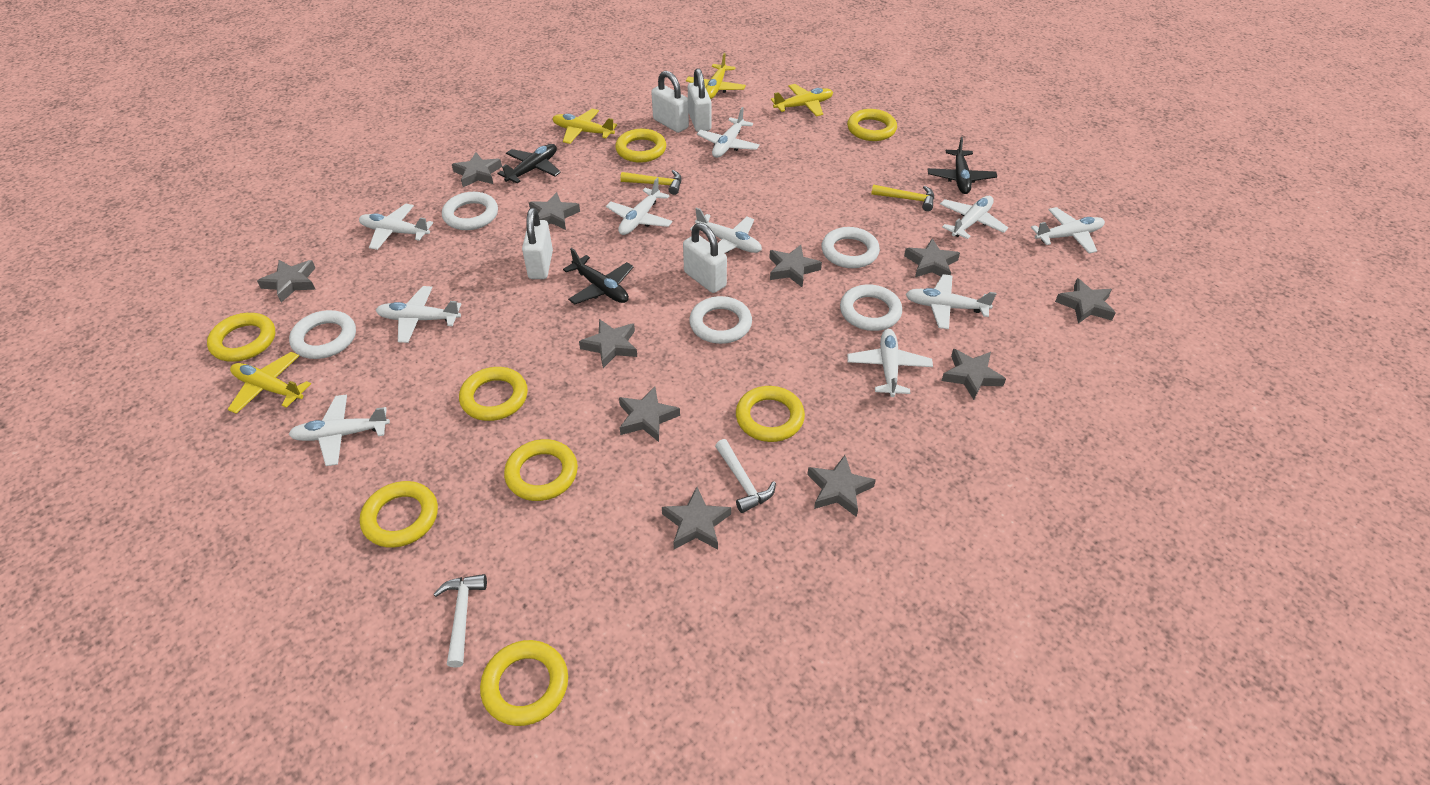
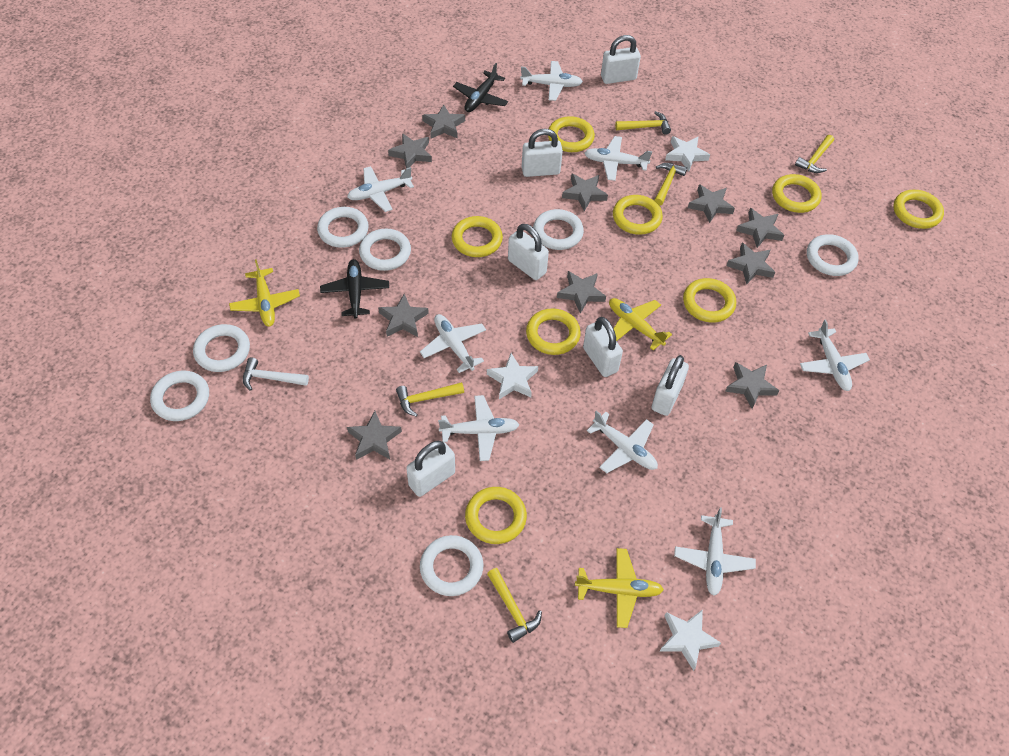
black plane: [498,144,561,184] [563,248,634,304] [928,137,997,194] = 3 -> [320,259,389,319] [453,63,508,112] = 2
grey star: [257,260,316,303] [452,152,502,187] [529,192,580,230] [579,319,637,368] [619,387,680,442] [662,487,731,550] [769,245,822,288] [807,455,876,517] [904,238,960,277] [941,349,1006,400] [1055,278,1116,324] = 11 -> [347,411,402,460] [378,294,429,337] [388,133,432,168] [422,105,465,139] [557,271,606,314] [562,174,608,211] [688,184,735,223] [725,362,779,409] [726,243,775,284] [736,208,784,248] = 10
white hammer: [433,574,487,668] [715,439,776,513] = 2 -> [243,357,309,391] = 1
white padlock: [522,208,553,279] [651,71,689,133] [683,223,727,293] [688,68,711,132] = 4 -> [406,441,455,497] [508,224,549,280] [522,129,563,177] [583,317,623,377] [601,35,641,84] [651,355,689,416] = 6
white plane: [288,394,390,466] [359,204,433,250] [376,286,461,343] [606,178,673,235] [690,207,762,253] [697,107,760,158] [847,329,933,397] [906,274,996,329] [940,196,1008,239] [1031,207,1105,253] = 10 -> [347,166,414,212] [420,314,486,373] [438,395,520,461] [520,61,583,101] [584,136,652,181] [587,411,658,473] [674,508,756,596] [800,319,870,391] = 8
white ring: [289,310,356,359] [442,192,498,230] [689,296,752,344] [822,227,880,268] [840,284,902,331] = 5 -> [150,371,209,421] [193,324,250,372] [317,207,369,248] [359,228,411,271] [420,535,483,596] [533,209,584,250] [807,234,859,276] = 7
white star: none = 0 -> [487,353,538,399] [660,609,721,671] [665,136,710,171] = 3
yellow hammer: [620,170,681,195] [871,184,934,211] = 2 -> [396,382,464,417] [487,568,542,643] [615,111,671,135] [654,163,687,206] [795,135,834,173] = 5
yellow plane: [228,352,311,414] [552,109,617,144] [686,53,746,99] [771,84,833,116] = 4 -> [229,259,300,327] [575,548,664,628] [609,298,672,350] = 3

